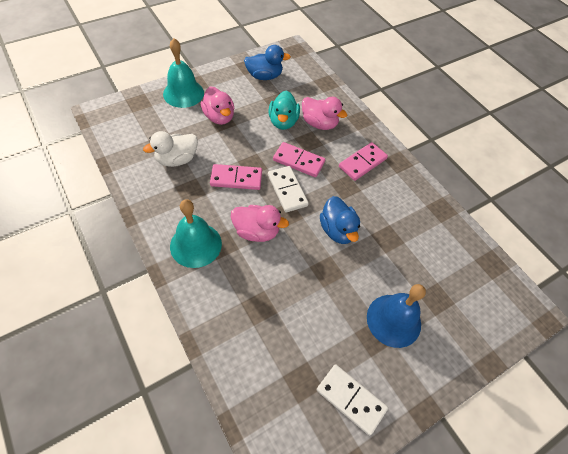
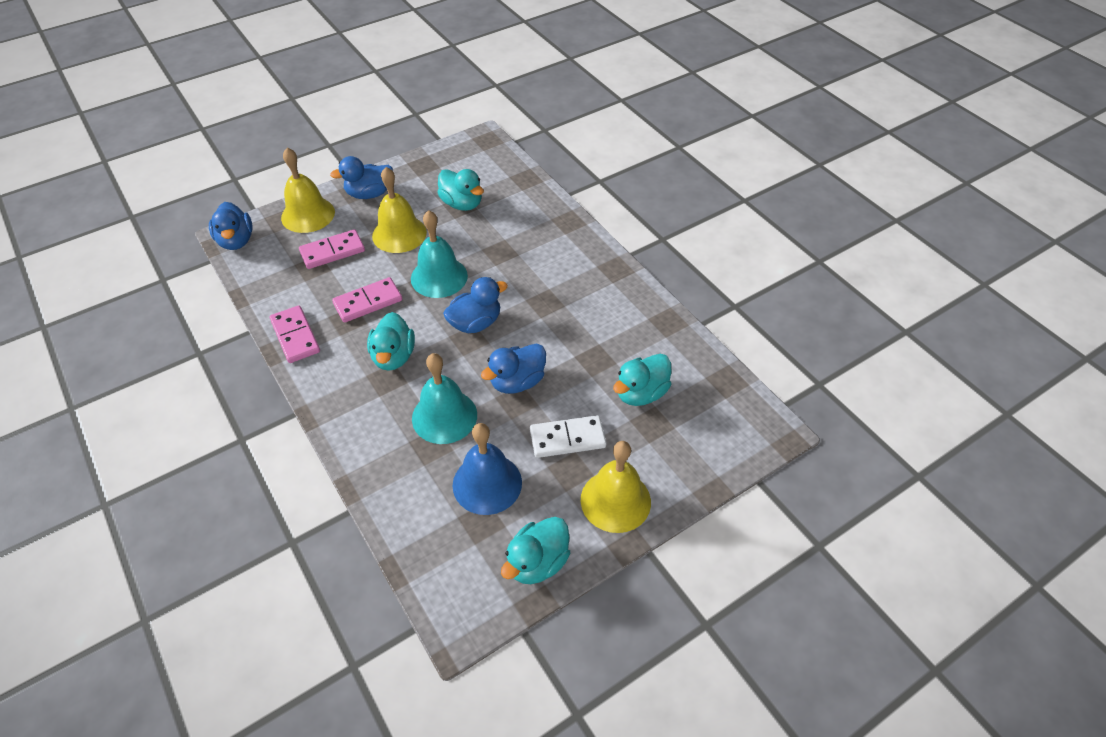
blue duck: [244,45,291,80] [320,196,360,244] = 2 -> [209,202,253,250] [330,156,393,199] [443,277,508,333] [481,343,546,394] = 4
pink duck: [201,86,234,125] [231,205,289,242] [302,97,347,130] = 3 -> none = 0
turquoise duck: [268,91,300,130] = 1 -> [367,312,415,371] [437,169,484,211] [501,517,570,584] [613,354,672,406] = 4
white domino: [268,166,309,213] [317,365,388,435] = 2 -> [530,415,607,458] = 1
white duck: [143,131,198,167] = 1 -> none = 0
yellow bell: none = 0 -> [281,148,335,233] [372,167,427,253] [581,441,651,533] = 3

